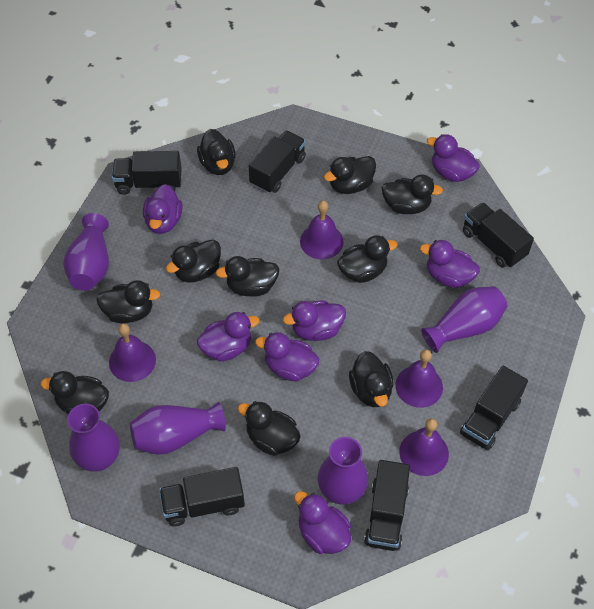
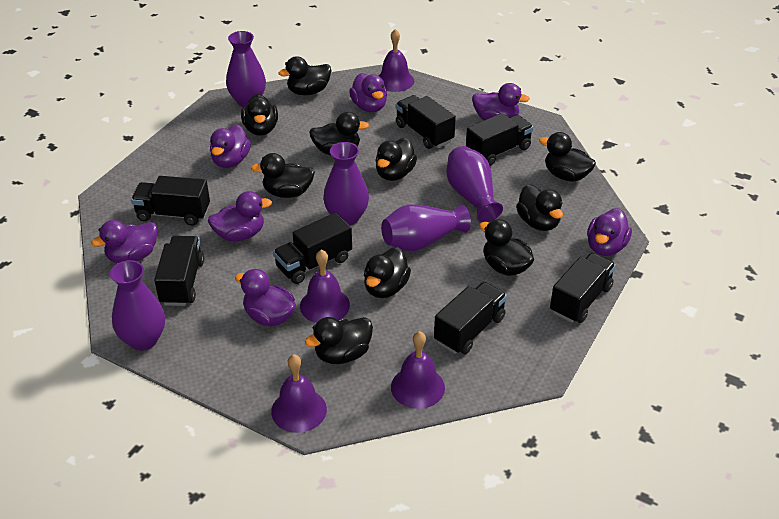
black truck: [112,151,182,195] [159,467,245,527] [249,130,306,193] [364,460,410,551] [460,366,528,450] [463,202,534,268] = 6 -> [131,176,210,226] [154,236,204,306] [273,213,352,284] [396,95,456,149] [434,282,507,354] [466,113,534,166] [550,253,616,323] = 7

